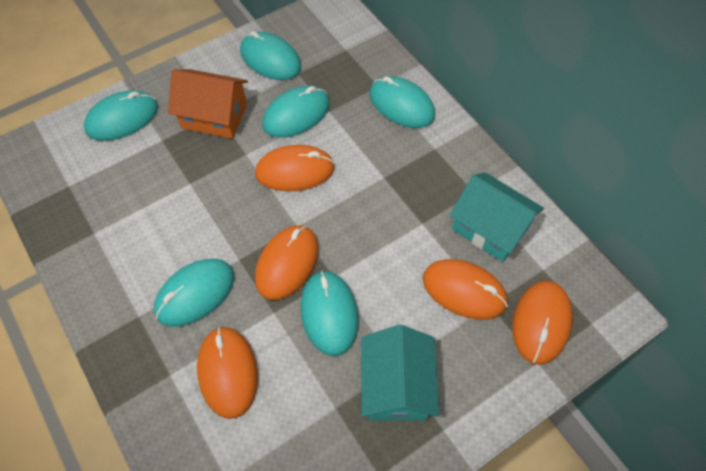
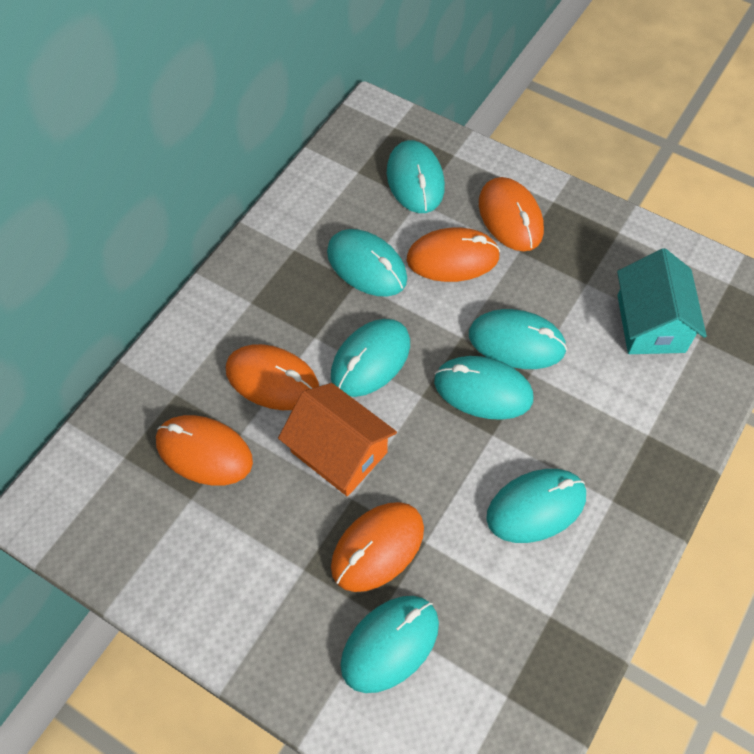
turquoise house: [361,325,439,421] [449,172,544,262] = 2 -> [617,248,707,354] = 1
turquoise mouse: [84,90,158,141] [154,259,234,327] [240,31,301,80] [262,86,330,138] [301,271,359,356] [369,76,435,128] = 6 -> [327,229,407,297] [331,319,410,397] [341,596,439,693] [387,140,445,213] [434,356,533,420] [469,309,567,369] [486,469,586,543] = 7

